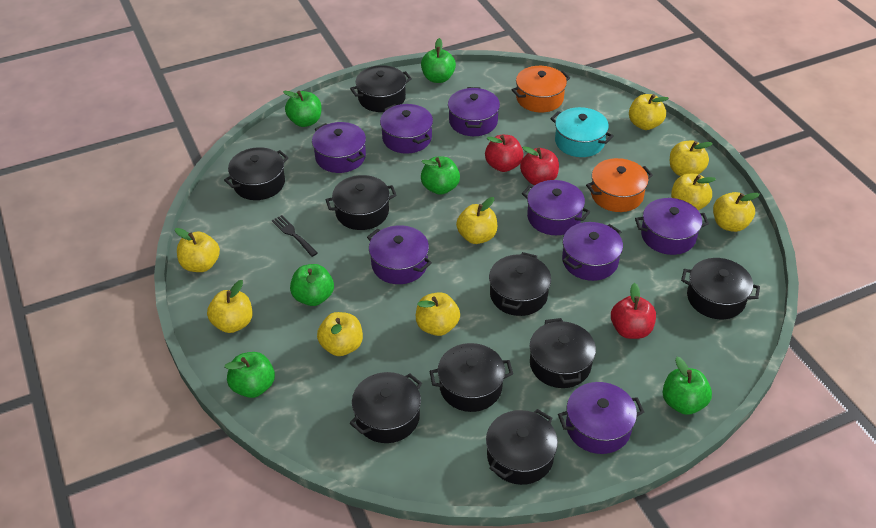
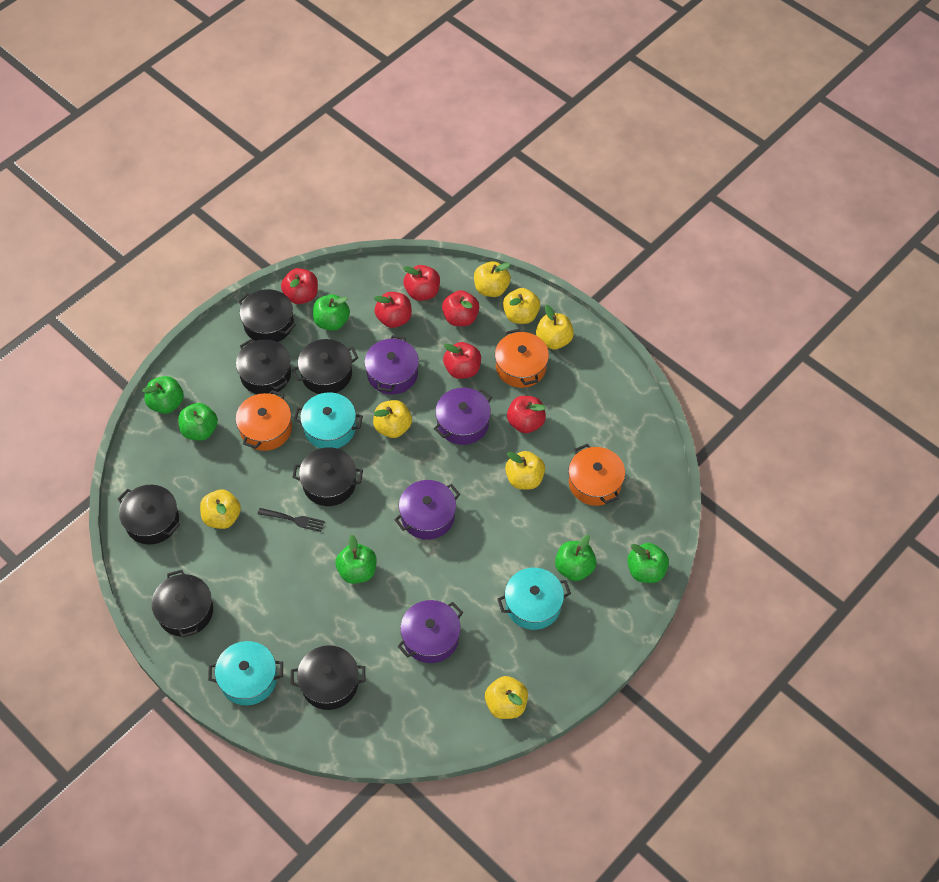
black pot: [224,147,289,200] [325,175,397,230] [350,65,412,112] [350,372,422,443] [429,343,513,412] [486,409,558,485] [489,252,551,316] [529,318,596,388] [681,258,760,319] = 9 -> [118,485,180,545] [151,570,213,638] [236,339,291,394] [238,289,296,342] [291,645,365,710] [292,339,358,394] [292,447,363,506] = 7
orange pot: [512,66,570,112] [586,158,653,212] = 2 -> [236,390,292,451] [495,329,549,388] [568,444,625,506] = 3
purple pot: [312,122,366,173] [367,225,432,284] [380,104,433,154] [448,87,500,136] [522,180,590,235] [558,382,644,454] [562,222,623,281] [635,198,709,255] = 8 -> [364,335,419,395] [394,480,460,540] [397,600,463,663] [434,388,492,445] = 4
red apple: [485,135,524,172] [520,146,559,185] [611,283,656,339] = 3 -> [281,268,318,304] [374,292,412,328] [403,265,440,301] [442,290,479,326] [443,342,481,379] [507,396,546,433] = 6
turquoise pot: [550,107,613,157] = 1 -> [208,641,283,705] [294,392,363,448] [498,568,571,630] = 3
yellow apple: [175,228,220,272] [207,280,252,333] [317,312,363,356] [416,292,460,336] [456,197,497,244] [629,94,669,130] [670,140,713,176] [671,174,716,210] [713,192,760,232] = 9 -> [200,489,241,529] [373,400,412,438] [474,261,511,297] [485,676,528,719] [503,288,540,324] [505,451,545,489] [536,305,574,350] = 7

